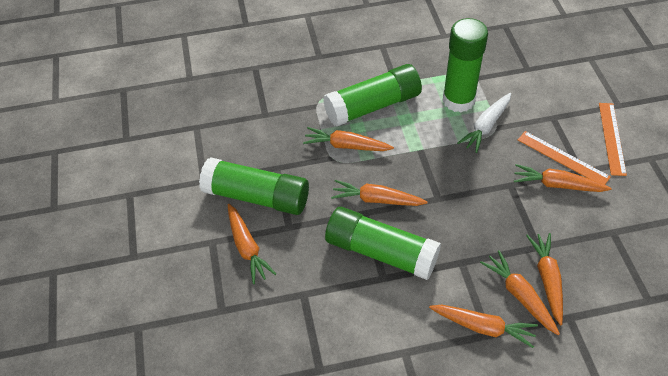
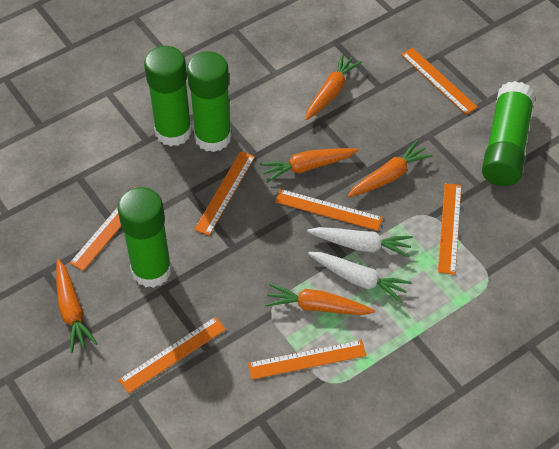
orange carrot: [228,204,276,284] [303,127,394,151] [331,180,428,206] [429,305,538,348] [480,250,560,335] [514,164,611,192] [526,233,563,325] = 7 -> [56,259,98,353] [260,148,359,183] [265,284,375,315] [305,53,362,120] [347,140,433,197] = 5
orange ruler: [518,131,611,185] [599,103,627,176] = 2 -> [70,187,136,271] [119,317,226,393] [194,151,255,236] [248,340,367,379] [275,189,383,231] [401,48,478,114] [438,183,461,275] = 7
white carrot: [457,93,511,153] = 1 -> [307,227,413,258] [308,252,411,303] = 2

